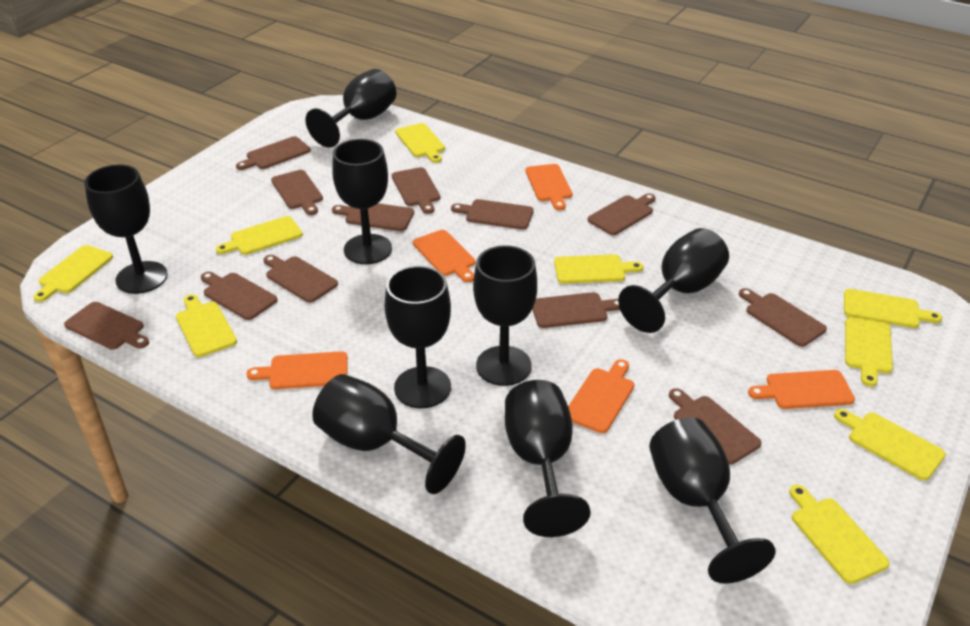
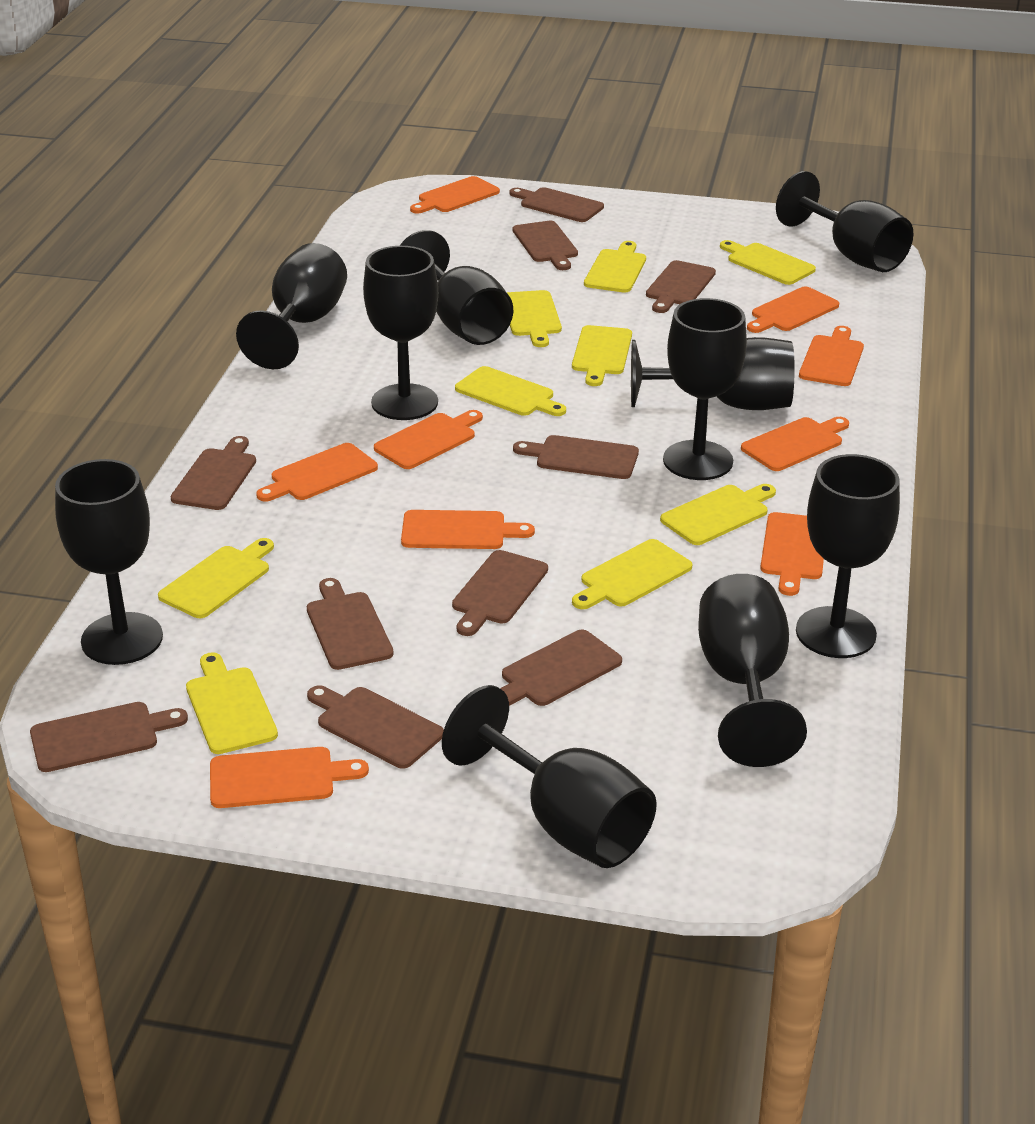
black goblet: [84,164,168,294] [305,69,396,148] [312,374,466,494] [332,139,392,264] [385,266,451,408] [473,245,537,386] [505,380,591,537] [618,228,729,333] [649,417,776,584] = 9 -> [55,459,163,665] [236,243,347,369] [363,246,438,420] [400,230,513,345] [442,685,657,868] [631,337,795,410] [663,298,747,480] [698,574,807,767] [776,171,913,272] [796,454,900,658] = 10
brown cutting board: [64,302,149,350] [201,272,278,320] [236,136,311,170] [263,255,338,303] [271,170,323,215] [332,203,414,231] [392,167,441,214] [451,199,533,230] [532,292,620,328] [588,193,656,235] [669,388,762,465] [739,288,827,347] = 12 -> [30,702,188,772] [170,436,256,510] [307,578,394,670] [307,685,444,769] [452,550,548,636] [500,630,622,706] [510,187,604,222] [513,221,578,270] [513,435,639,479] [646,260,716,313] = 10
orange cutting board: [246,351,348,389] [413,230,475,282] [525,164,572,210] [568,359,635,433] [748,370,855,409] = 5 -> [210,747,369,808] [256,443,378,502] [374,410,483,469] [401,510,535,549] [410,176,500,214] [741,417,849,471] [747,286,839,333] [760,512,824,596] [799,326,864,386] = 9

